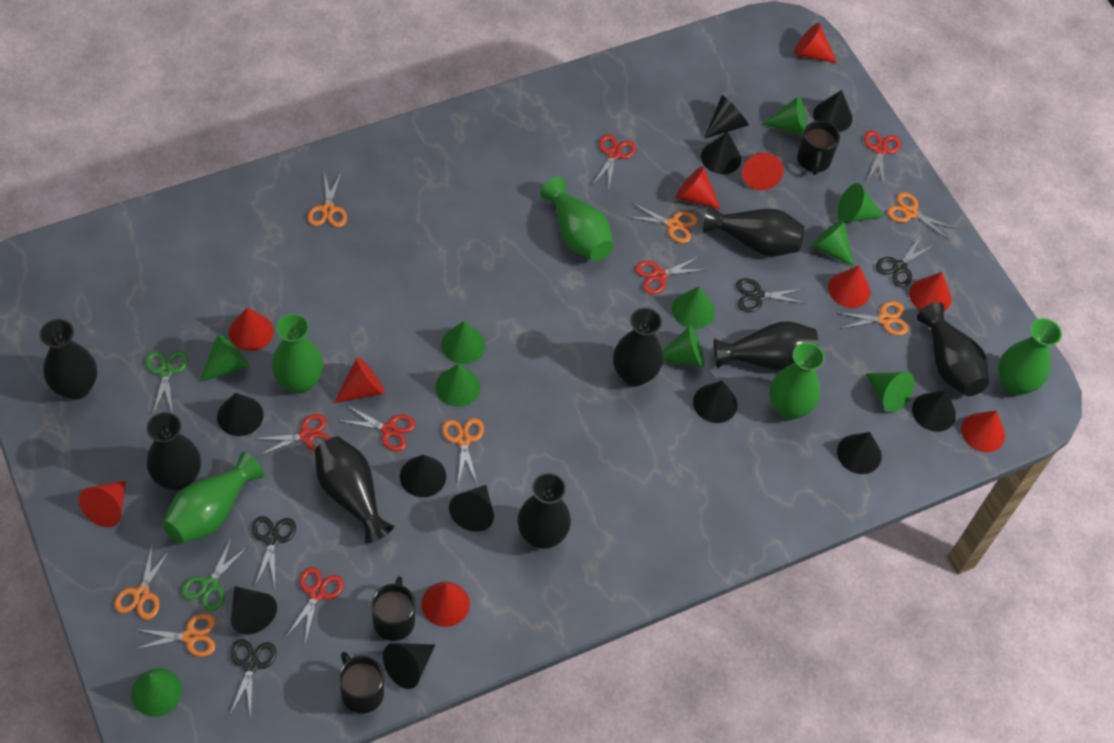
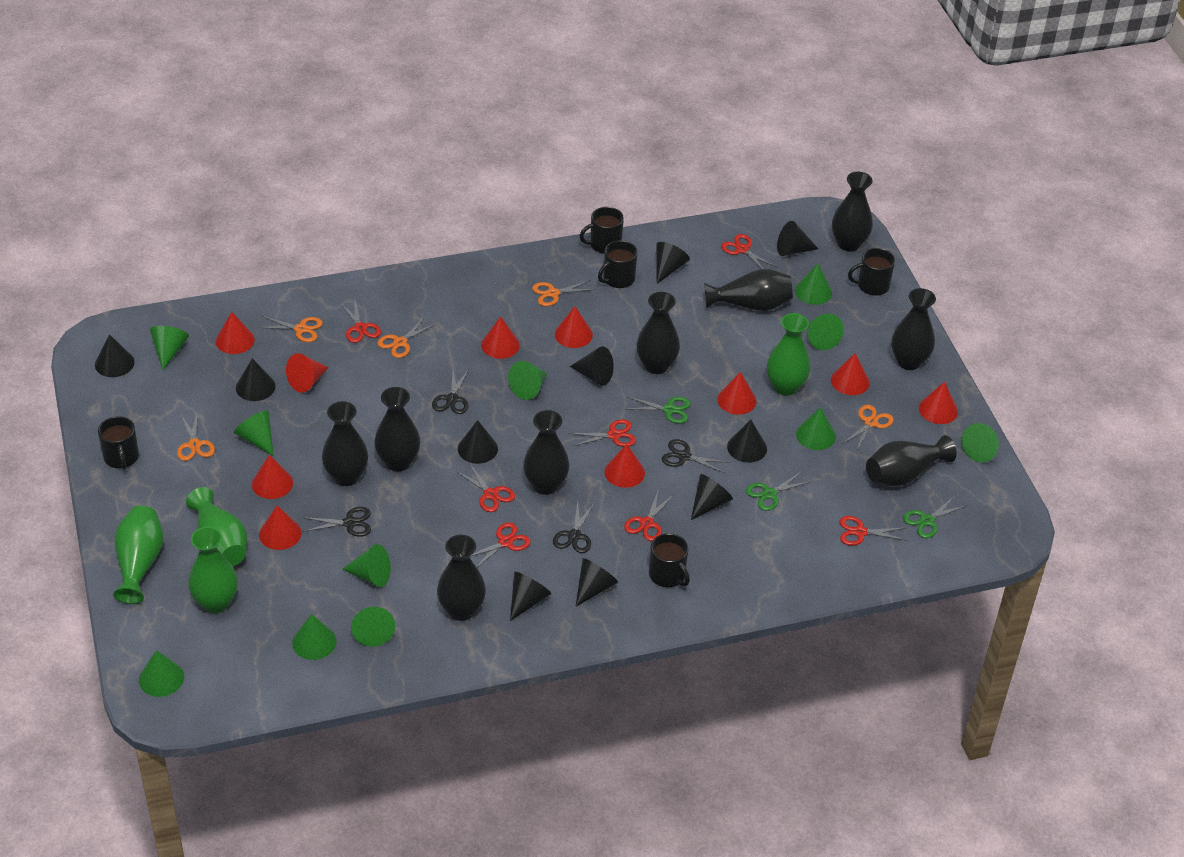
black cone: [217,393,263,436] [231,586,277,635] [383,643,435,689] [400,455,446,497] [449,485,494,532] [693,381,737,423] [701,132,741,174] [704,95,749,139] [813,90,853,132] [837,432,882,474] [912,390,956,432] = 11 -> [95,334,135,377] [236,358,276,401] [458,420,498,464] [510,572,551,621] [570,347,614,386] [576,558,618,607] [656,242,690,284] [691,474,733,520] [727,420,767,463] [777,221,818,256] = 10
black mug: [339,652,384,714] [371,576,415,641] [797,120,840,175] = 3 -> [98,416,139,470] [580,207,624,254] [598,240,638,288] [649,533,690,587] [848,248,895,296] = 5
black vase: [40,319,97,400] [147,412,201,491] [315,436,394,544] [518,473,571,549] [613,308,663,386] [703,205,805,256] [714,321,819,370] [917,302,989,396] = 8 -> [322,401,368,486] [374,387,420,471] [437,535,486,621] [523,410,570,495] [636,292,680,374] [704,269,793,311] [832,172,873,251] [866,435,957,487] [892,288,936,370] = 9
green cone: [131,668,182,717] [199,334,250,382] [435,364,480,407] [441,321,486,364] [662,325,704,368] [672,286,715,329] [762,96,807,136] [811,220,854,266] [838,183,885,223] [865,372,914,412] = 10 -> [139,650,184,697] [150,326,189,370] [234,411,274,456] [292,614,336,660] [342,544,391,587] [351,607,395,647] [508,361,547,400] [795,264,832,305] [796,407,836,450] [808,314,844,350] [962,423,999,463] = 11
green scissors: [145,351,188,414] [181,537,248,611] = 2 -> [627,397,690,424] [746,471,812,511] [903,496,967,538] = 3
green vase: [162,452,264,544] [272,314,323,394] [540,177,613,261] [769,342,825,420] [998,318,1062,396] = 5 -> [113,506,163,604] [186,487,247,566] [188,527,238,613] [767,313,811,396] = 4
orange scissors: [114,545,171,620] [134,614,216,657] [308,171,347,227] [442,418,484,484] [628,203,697,243] [839,301,908,335] [887,192,956,240] = 7 -> [177,414,215,461] [257,316,323,342] [377,317,436,358] [532,280,596,306] [842,405,894,452] = 5
red scissors: [255,414,331,456] [286,567,344,643] [338,405,416,451] [592,134,636,191] [635,256,704,294] [864,131,901,187] = 6 -> [340,300,381,343] [456,464,515,512] [470,522,531,567] [569,419,636,447] [624,491,673,541] [721,234,777,269] [839,516,908,546] = 7

